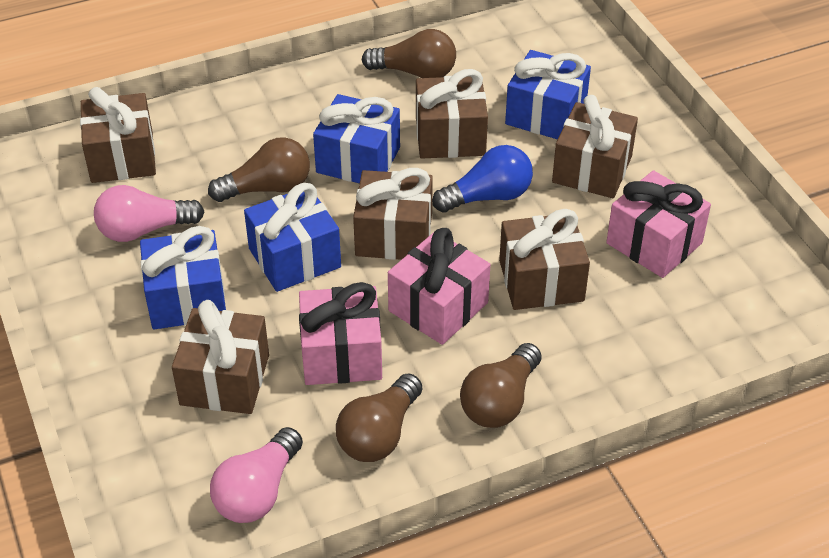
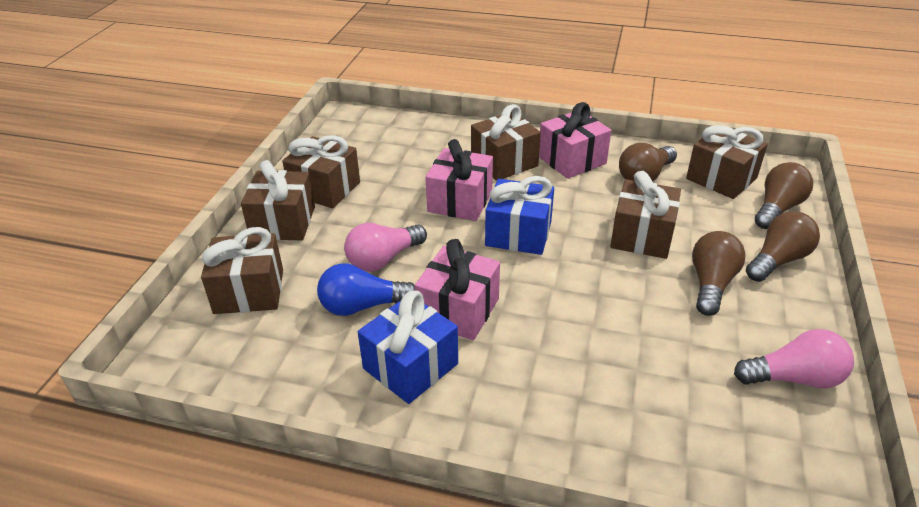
blue gift: [140,226,226,329] [244,183,341,292] [313,94,400,183] [505,50,591,139] = 4 -> [358,290,458,404] [485,176,554,255] = 2

